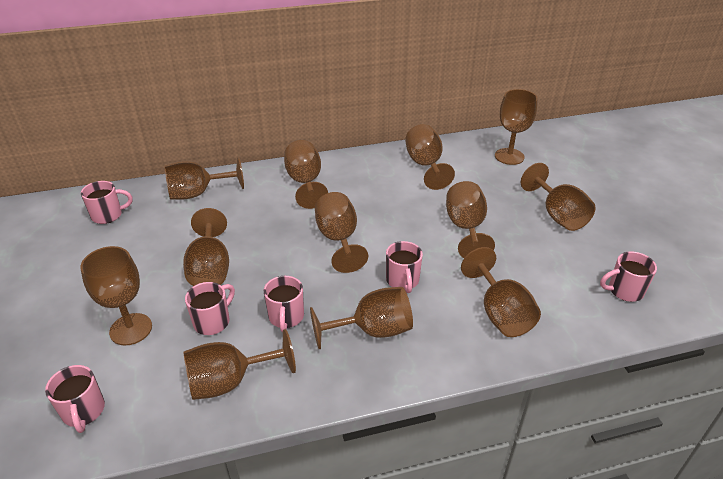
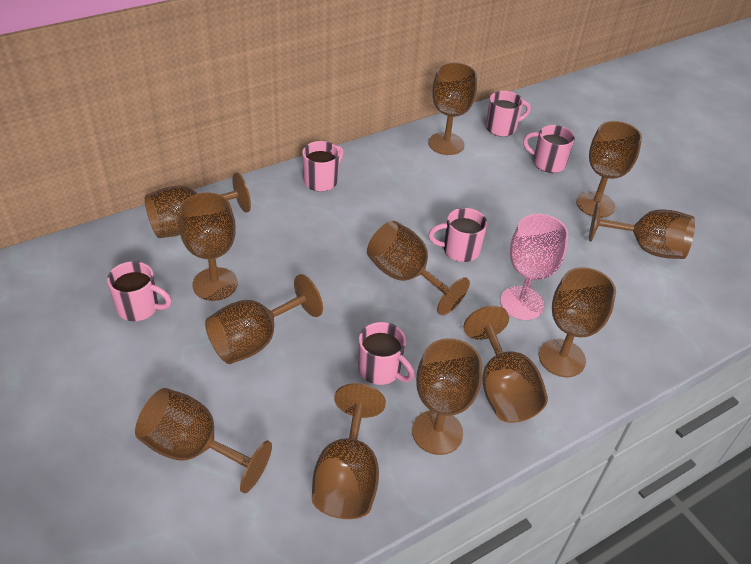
pink goblet: none = 0 -> [500,214,568,320] = 1

